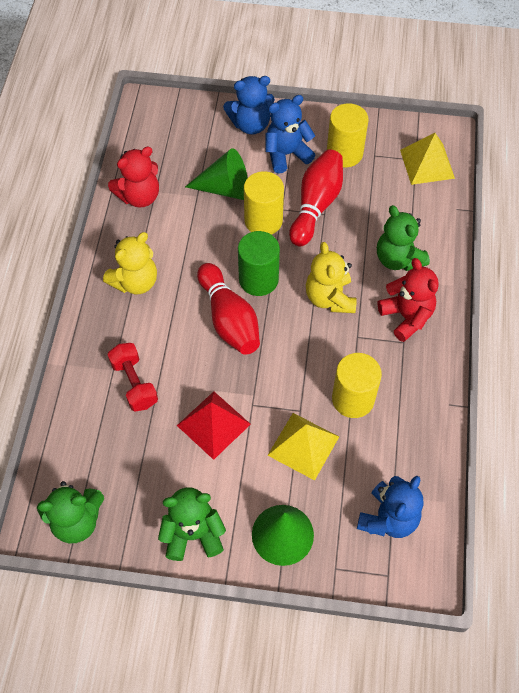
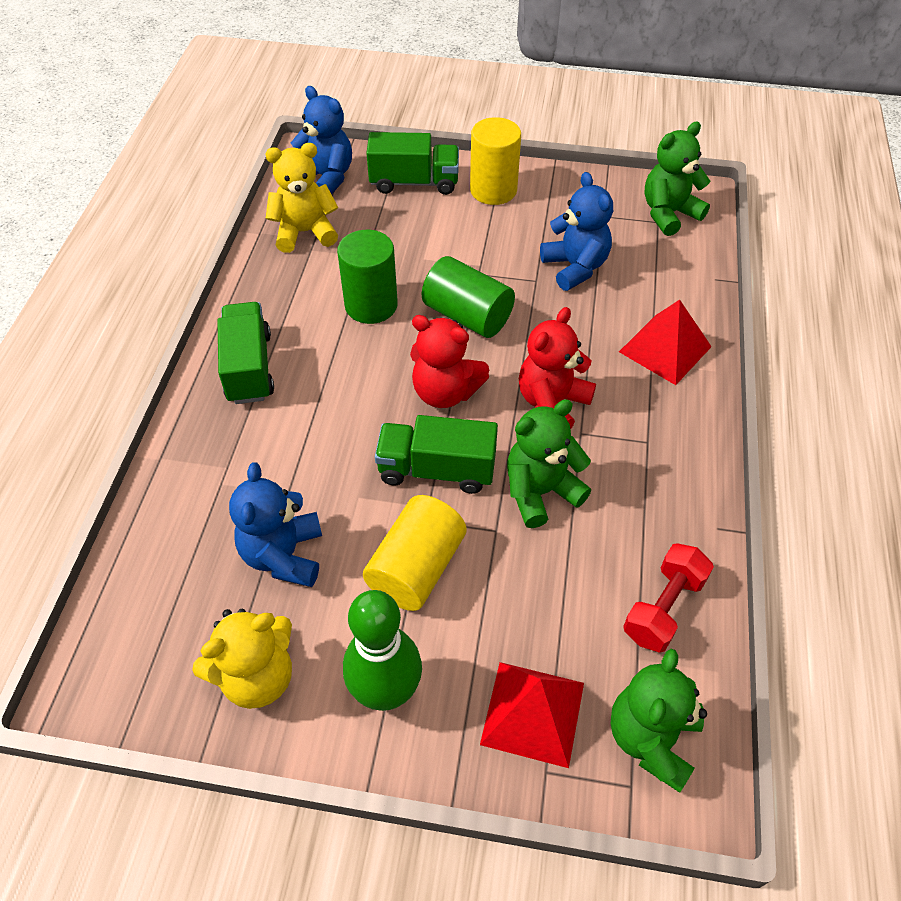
green bowling pin: none = 0 -> [343,590,422,711] = 1
green cone: [185,148,248,200] [252,505,314,566] = 2 -> none = 0
green cylinder: [238,231,280,296] = 1 -> [337,230,398,324] [422,256,515,338] = 2
green truck: none = 0 -> [217,302,274,404] [366,132,459,195] [375,415,498,494] = 3
red bowling pin: [197,263,260,355] [289,149,343,246] = 2 -> none = 0
red pyramid: [177,392,251,460] = 1 -> [480,662,584,768] [619,300,712,385] = 2
yellow cylinder: [244,171,284,235] [327,103,368,167] [332,353,382,418] = 3 -> [363,495,467,611] [470,117,521,205] = 2
yellow pyramid: [267,413,339,480] [400,133,455,185] = 2 -> none = 0

